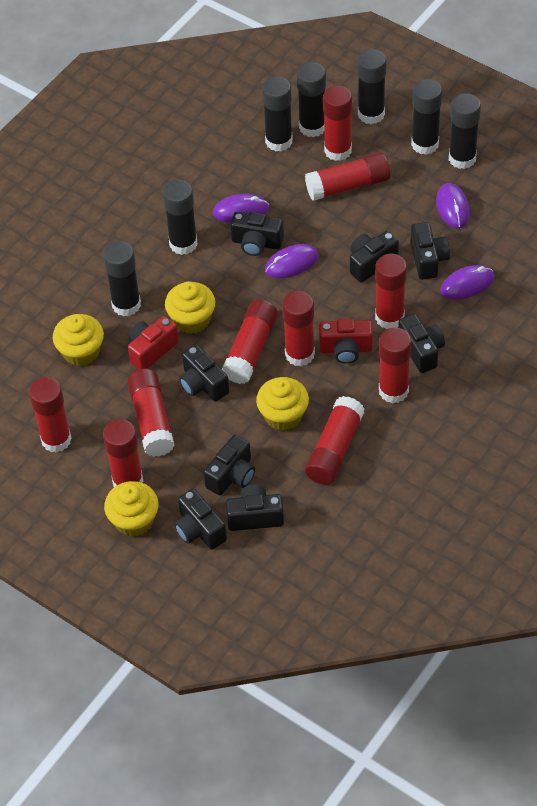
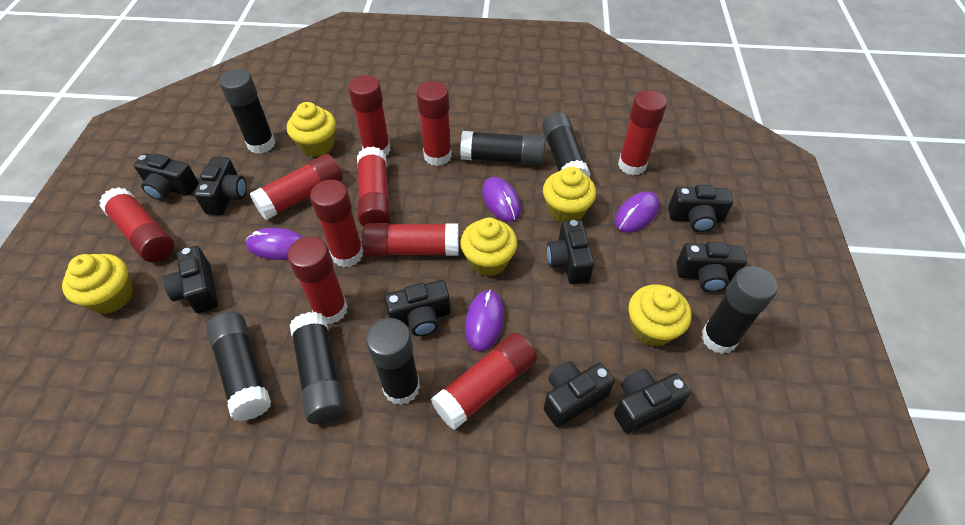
black camera: [174,489,227,550] [179,345,229,402] [204,435,255,495] [226,485,284,531] [231,212,284,256] [350,231,399,283] [398,314,445,373] [411,222,450,280] = 8 -> [134,153,199,200] [163,246,218,313] [194,157,247,215] [384,280,451,336] [544,361,615,427] [547,220,594,284] [614,369,691,434] [668,185,733,232] [676,242,747,292] = 9
red camera: [128,316,179,370] [319,319,373,364] = 2 -> none = 0
yellow cupcake: [53,314,104,366] [104,481,159,537] [165,282,215,334] [256,377,309,431] = 4 -> [62,254,133,314] [287,102,336,157] [460,217,517,276] [543,167,596,223] [629,284,692,347] = 5

